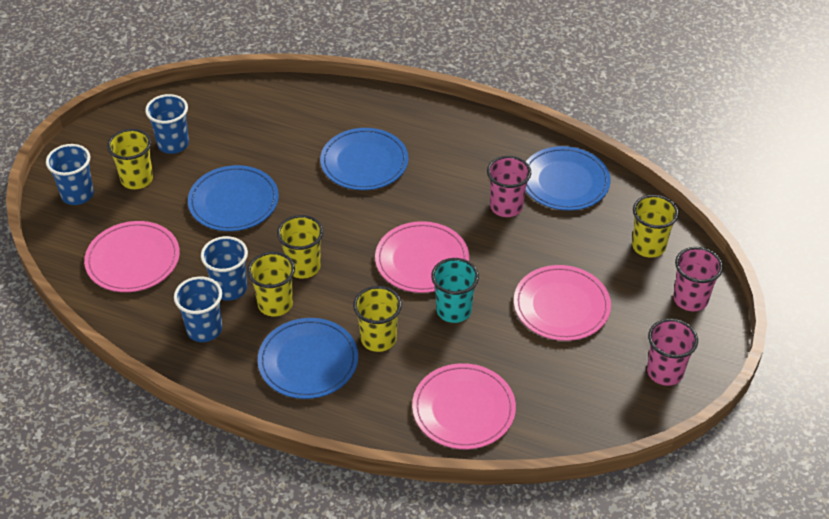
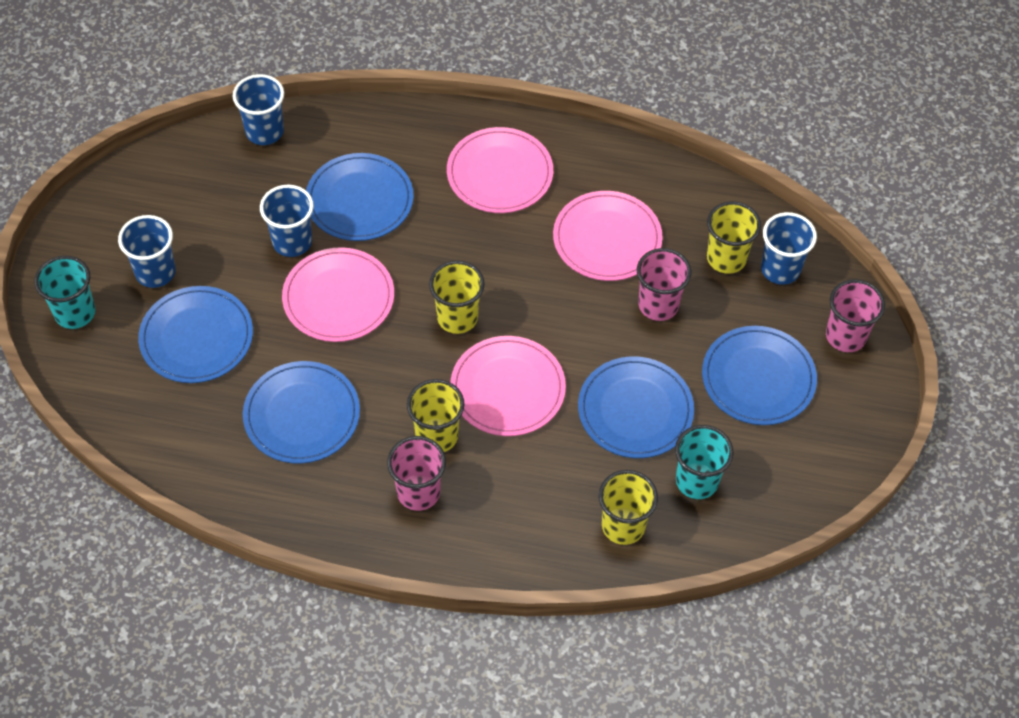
blue plate: [188,165,279,231] [258,318,358,399] [320,128,408,190] [526,146,611,211] = 4 -> [138,286,253,383] [243,361,360,464] [306,153,414,241] [578,356,694,458] [702,326,817,425] = 5
turquoise cup: [431,258,479,323] = 1 -> [34,256,95,329] [675,425,734,499] = 2
yellow cup: [107,129,153,189] [247,252,295,316] [277,215,323,278] [353,286,402,352] [632,195,679,258] = 5 -> [407,379,465,452] [429,261,485,334] [599,470,658,545] [707,201,761,274] = 4

